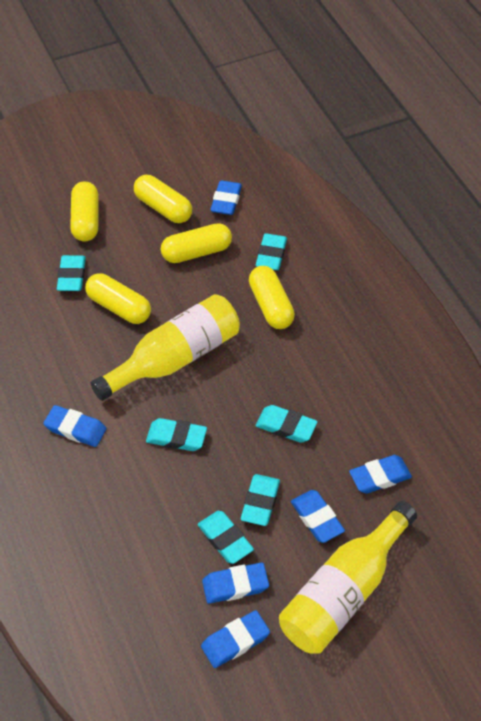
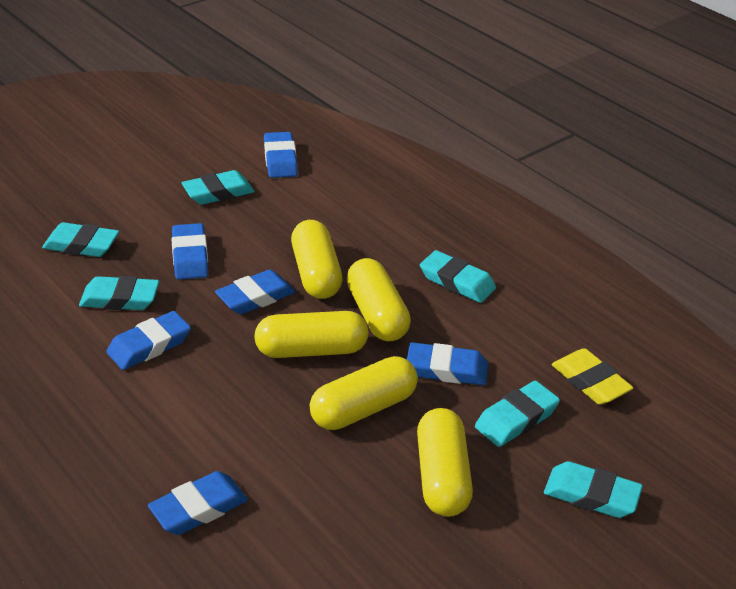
yellow bottle: [91,294,240,401] [279,501,417,654] = 2 -> none = 0
yellow eraser: none = 0 -> [552,348,633,405] = 1

